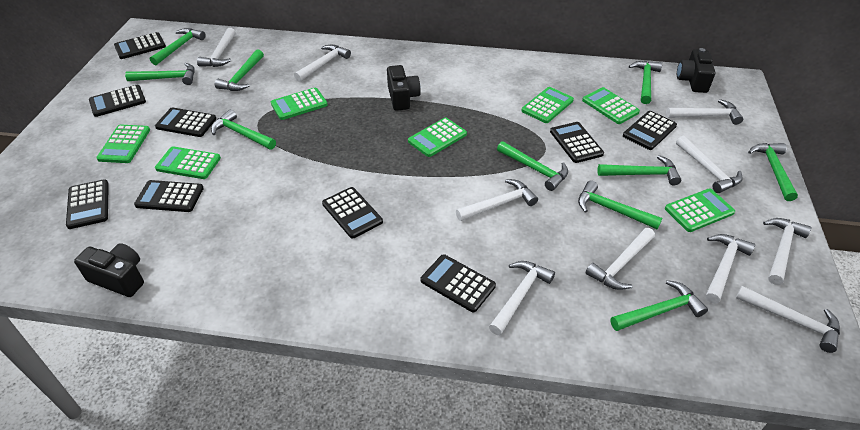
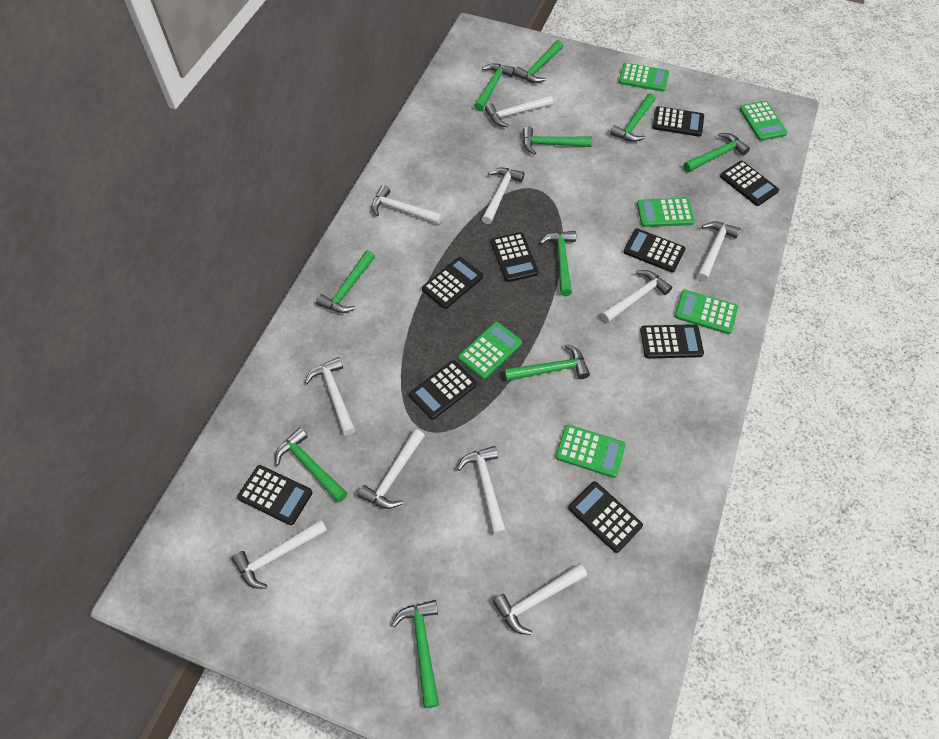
black camera: [74,243,144,297] [387,65,421,111] [677,48,715,93] = 3 -> none = 0
green calculator: [96,125,150,163] [155,146,221,179] [271,88,328,120] [408,118,467,157] [522,87,574,123] [582,87,640,124] [665,189,735,232] = 7 -> [458,322,522,379] [555,425,626,478] [619,63,669,92] [637,198,695,227] [675,290,738,334] [739,101,788,141] = 6

